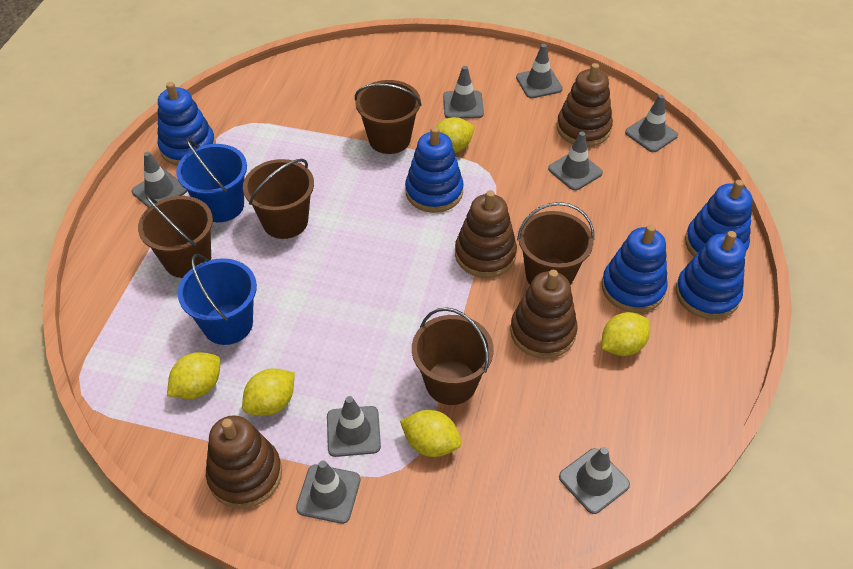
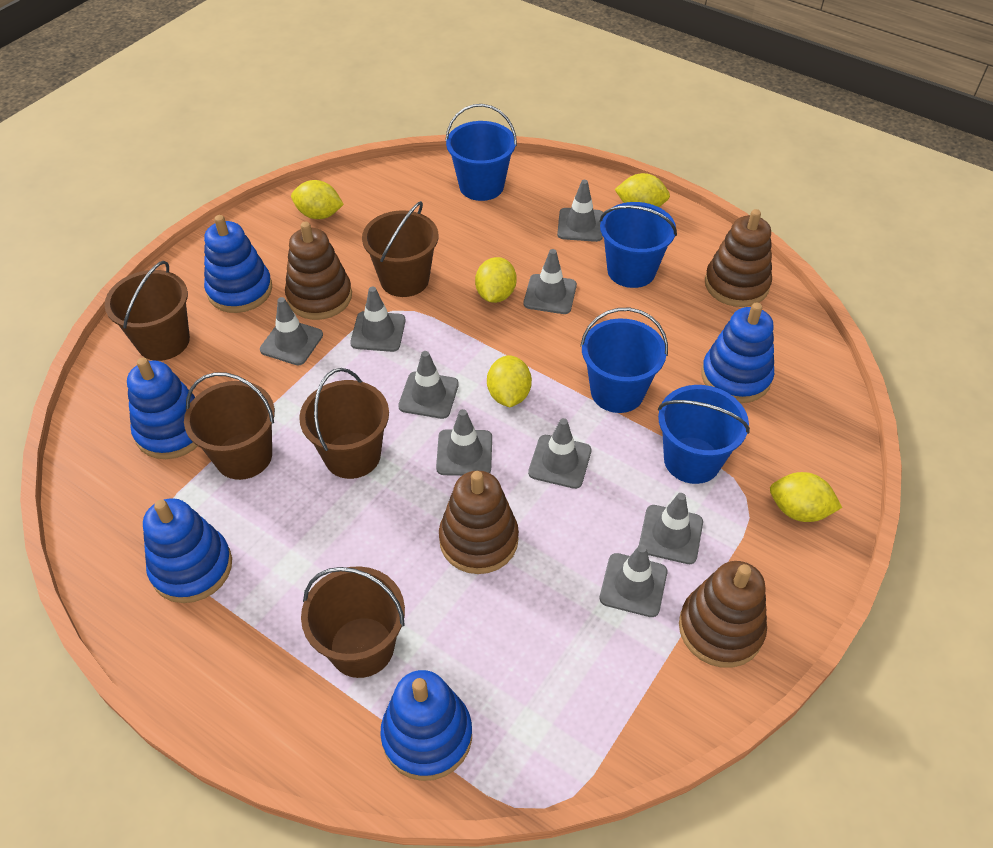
blue bucket: [176,139,247,222] [178,254,257,345] = 2 -> [445,104,517,201] [580,308,668,413] [599,202,677,288] [658,385,750,484] = 4
grey traffic cone: [132,152,187,208] [296,460,360,524] [327,396,381,457] [443,66,484,119] [516,44,563,98] [548,132,603,191] [559,447,630,514] [625,95,678,152] = 8 -> [260,297,323,365] [350,287,406,352] [398,351,459,419] [436,409,492,476] [524,249,577,314] [528,418,591,489] [557,180,603,242] [600,545,667,617] [639,493,703,564] = 9

